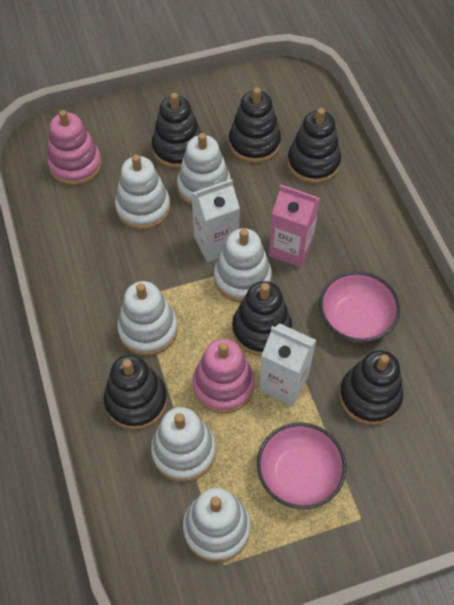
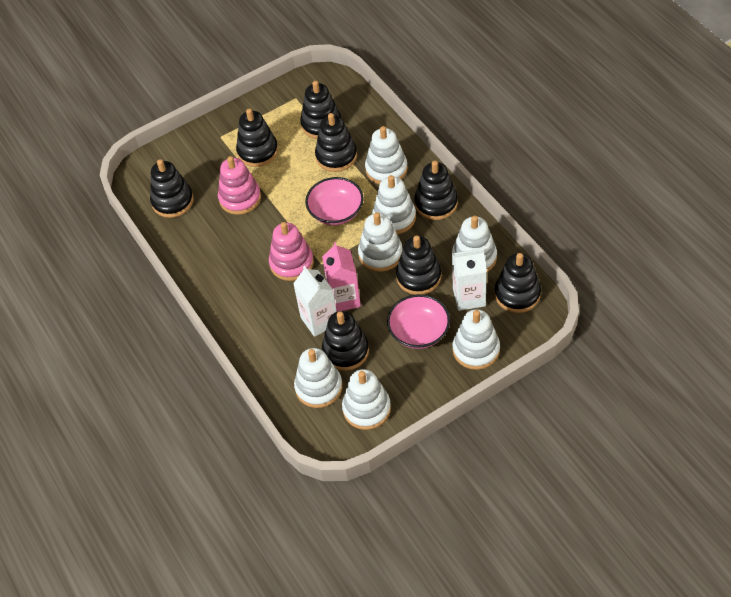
black stacking toy: [104,355,167,430] [152,93,201,168] [229,87,281,163] [232,281,292,356] [288,108,341,183] [339,350,403,425] = 6 -> [150,159,194,218] [236,108,278,167] [300,81,341,139] [315,113,357,172] [322,311,369,371] [396,235,441,295] [414,161,458,220] [494,253,541,313] = 8
white stacking toy: [115,155,170,230] [117,281,178,356] [151,407,216,482] [177,133,231,206] [183,488,251,562] [214,228,272,303] = 6 -> [294,348,342,408] [342,369,391,430] [358,212,402,272] [365,126,408,185] [372,175,416,234] [452,216,497,272] [452,309,500,370] = 7

